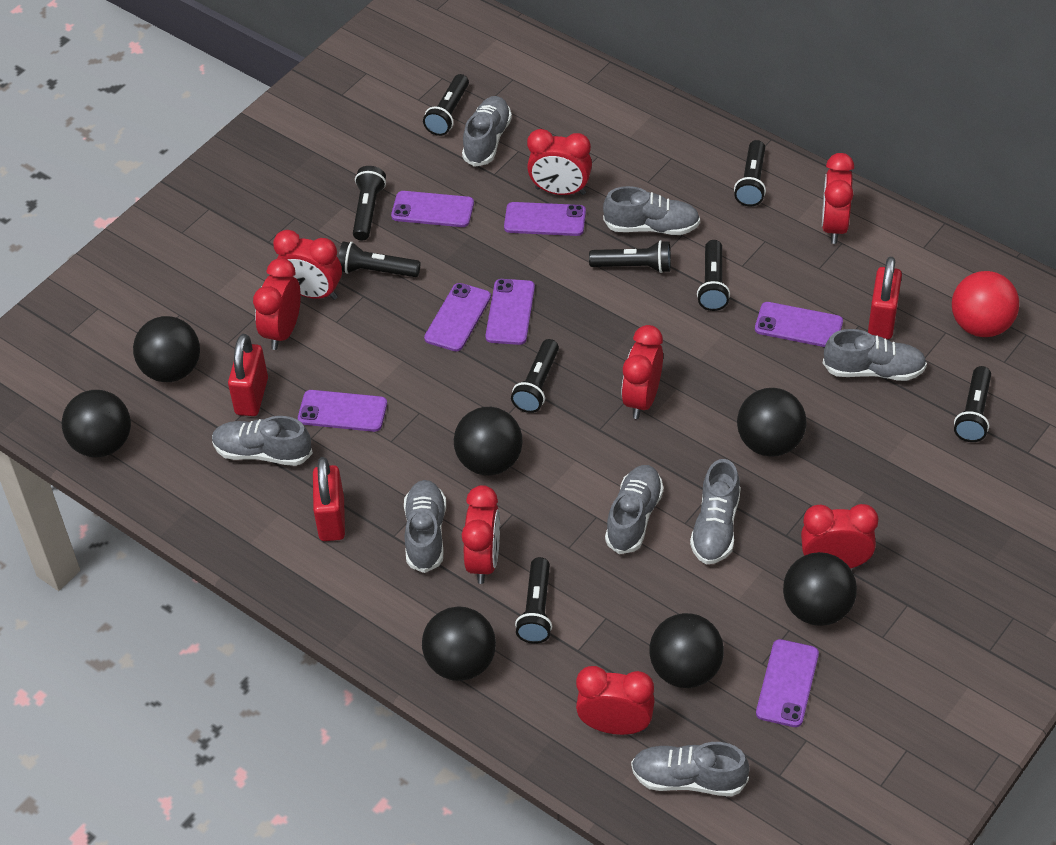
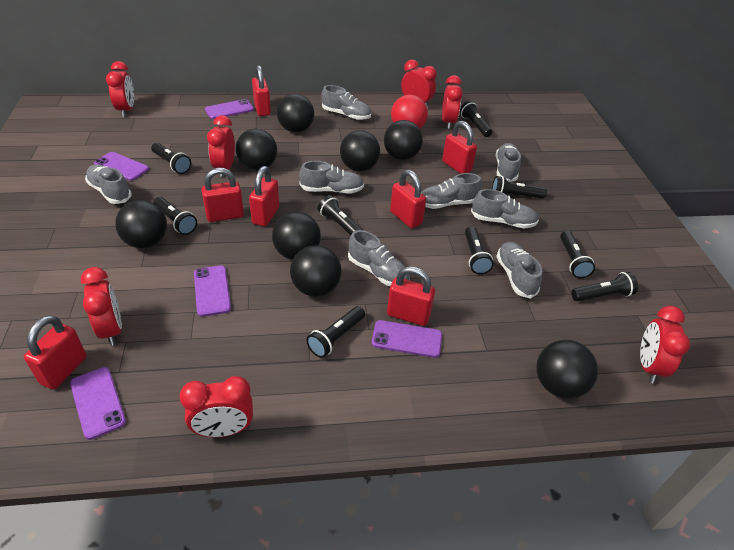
black ball: [62,390,131,457] [133,316,200,382] [422,606,496,681] [454,407,522,475] [649,613,724,688] [737,388,806,457] [783,552,857,626] = 7 -> [115,200,167,249] [236,129,277,170] [272,212,321,260] [277,94,314,133] [290,245,341,297] [340,130,380,172] [384,120,423,160] [536,340,598,399] = 8
purple phone: [298,390,387,432] [391,191,474,227] [424,283,491,352] [485,279,535,345] [504,202,586,236] [755,302,843,347] [756,639,819,727] = 7 -> [70,367,126,440] [94,152,149,181] [194,265,231,317] [205,99,254,119] [371,320,442,358] = 5
red clock: [253,258,301,350] [273,230,342,300] [462,485,500,584] [527,129,592,195] [576,666,655,735] [621,325,663,419] [801,504,878,569] [822,153,855,244] = 8 -> [81,267,122,346] [106,61,134,117] [179,376,253,437] [207,115,235,177] [401,60,437,108] [442,75,463,129] [640,306,690,384] = 7
red padlock: [228,334,268,416] [313,457,345,541] [868,257,902,339] = 3 -> [24,315,86,389] [201,168,244,222] [249,166,279,226] [252,65,271,116] [387,266,435,326] [390,170,426,228] [442,121,477,174] = 7

